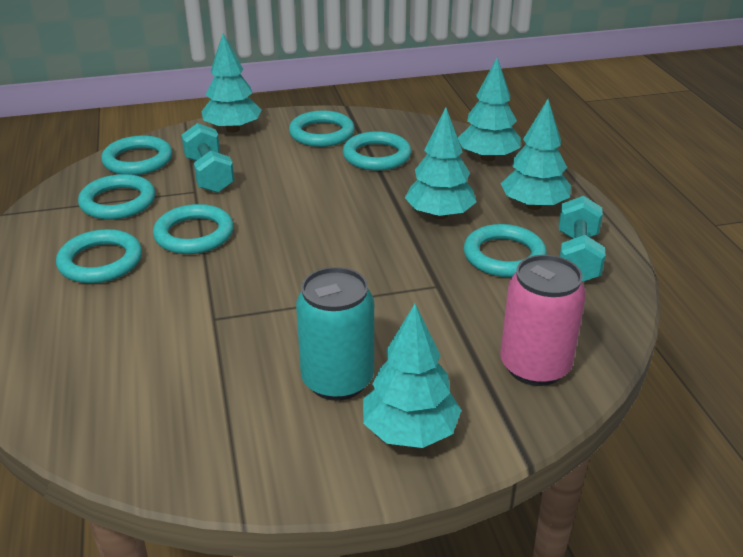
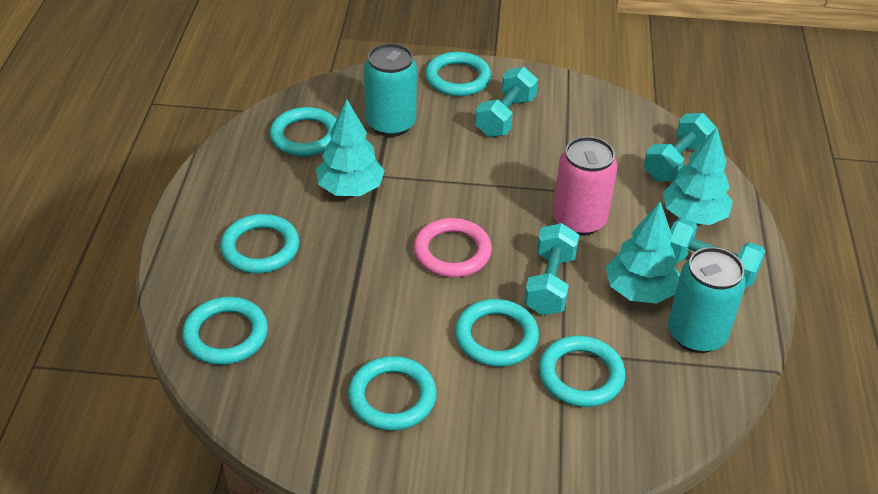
pink ring: none = 0 -> [414,218,492,277] = 1
turquoise can: [296,267,374,401] = 1 -> [364,43,417,137] [668,247,746,353] = 2
turquoise dumbbell: [181,123,235,193] [559,196,605,282] = 2 -> [475,67,538,137] [524,223,579,315] [644,113,716,181] [670,218,766,287] = 4
turquoise tree: [201,34,262,133] [363,304,461,448] [405,107,477,219] [458,57,521,161] [501,99,571,210] = 5 -> [316,99,385,196] [606,202,680,304] [663,127,733,225] = 3

